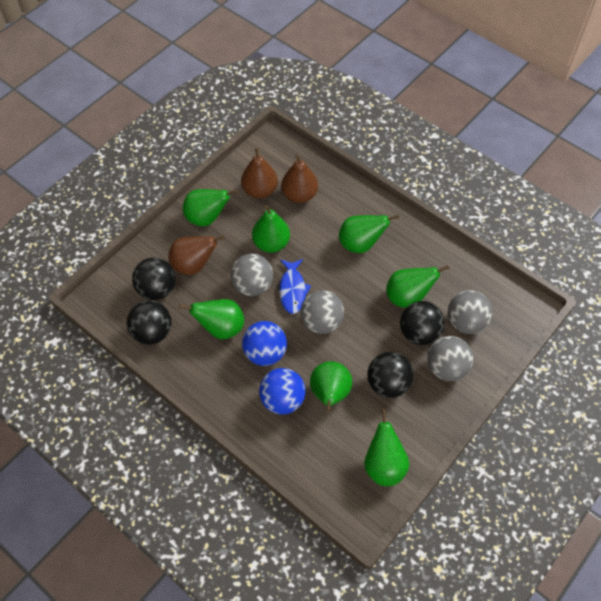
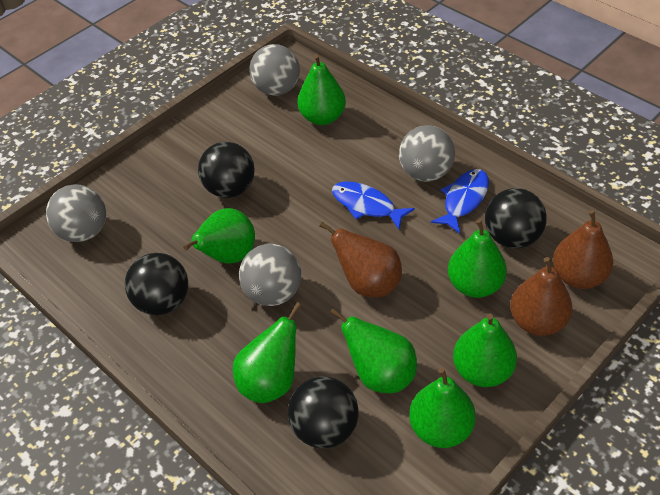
blue ball: [242,321,287,366] [259,368,306,414] = 2 -> none = 0
blue fish: [279,259,311,314] = 1 -> [332,181,415,230] [431,169,489,234] = 2

